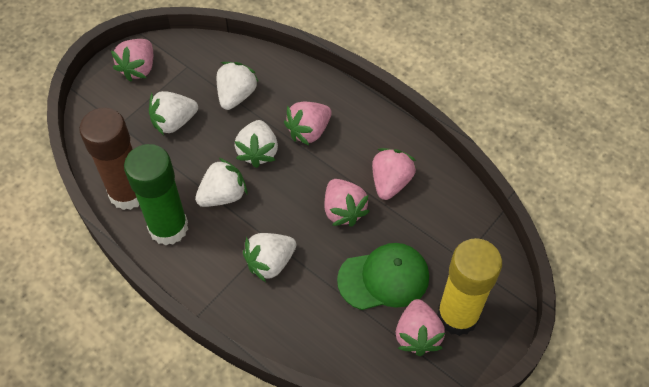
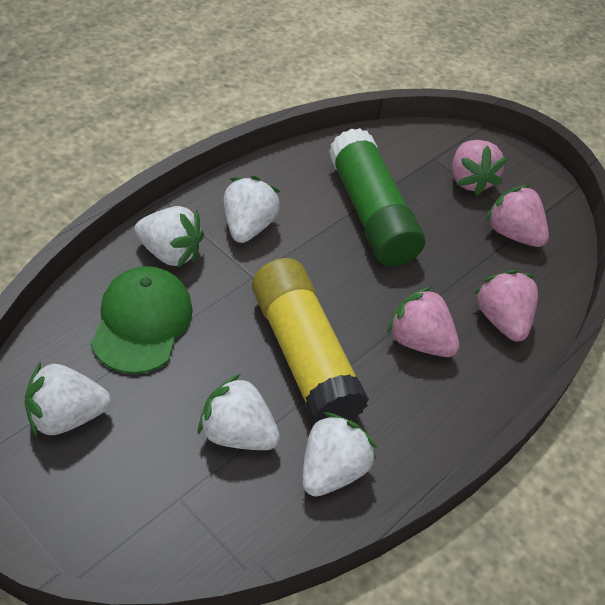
brown glue stick: [79,108,139,210] = 1 -> none = 0
pink strawberry: [111,39,153,82] [284,102,332,146] [324,179,370,227] [372,148,416,200] [396,299,445,356] = 5 -> [387,287,459,357] [452,140,508,196] [474,270,538,342] [486,185,549,247] = 4

